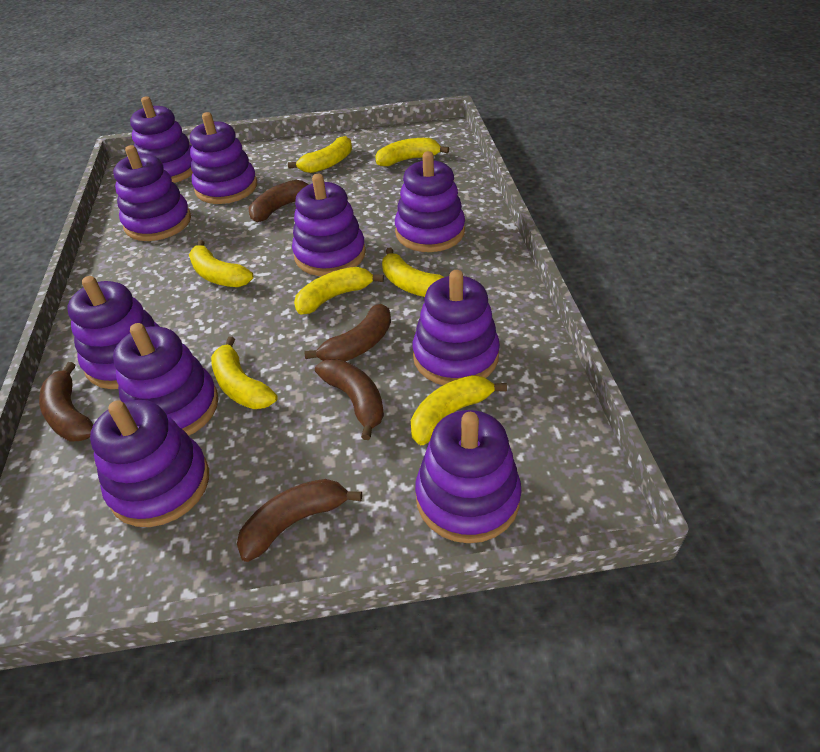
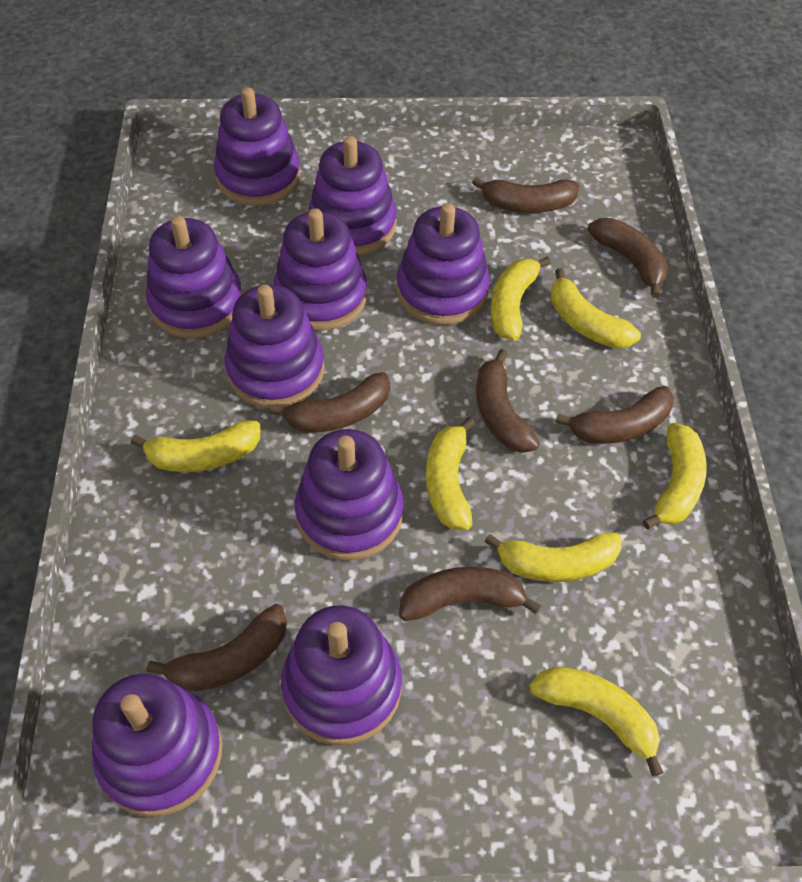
brown banana: [39,362,93,442] [237,479,362,562] [249,180,309,222] [305,304,391,361] [315,359,384,440] = 5 -> [147,604,287,691] [270,372,390,433] [399,567,541,621] [472,177,579,213] [476,349,540,453] [555,386,674,444] [588,218,668,298] = 7
purple stacking toy: [67,276,160,389] [90,400,209,527] [113,145,191,241] [113,323,219,436] [130,96,193,183] [190,112,257,204] [292,174,366,276] [395,151,465,252] [413,270,500,385] [415,410,522,543] = 10 -> [92,674,222,817] [146,215,242,338] [214,87,301,206] [225,285,325,408] [273,208,367,331] [281,605,402,745] [295,429,404,560] [308,136,397,255] [397,203,490,325] = 9

